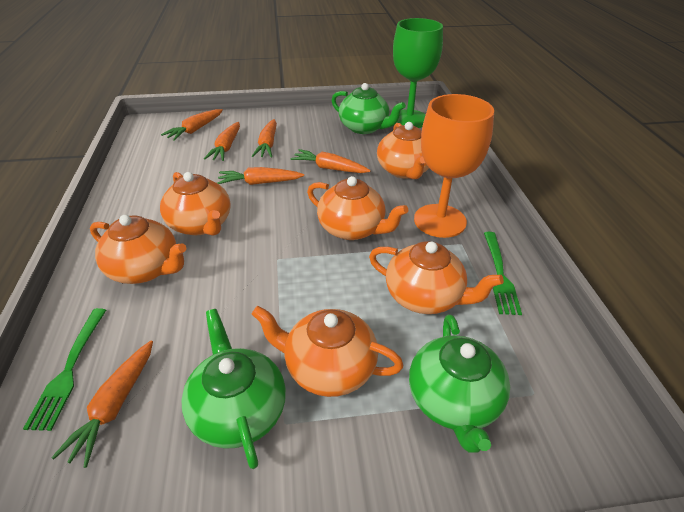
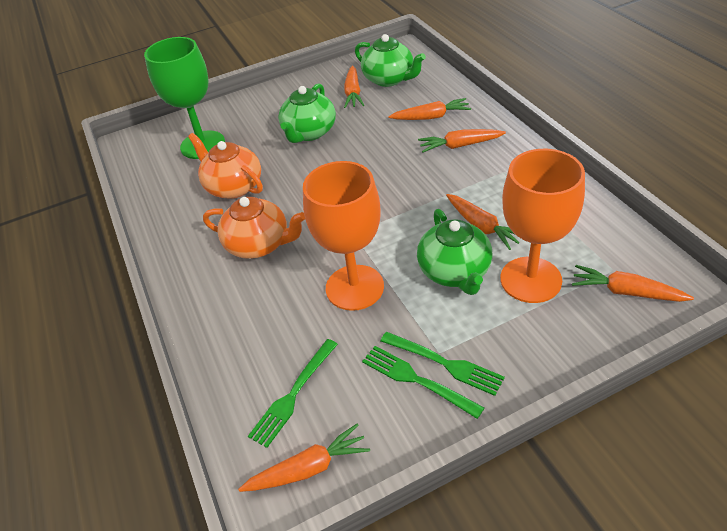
green fork: [23,308,106,431] [484,232,522,315] = 2 -> [248,339,338,448] [362,346,484,419] [380,332,505,396] = 3
orange goblet: [414,94,494,238] = 1 -> [303,161,384,311] [500,149,585,303] = 2
orange teapot: [90,215,186,284] [160,172,231,236] [252,306,403,397] [307,176,408,240] [369,241,504,314] [377,122,429,179] = 6 -> [188,133,263,199] [203,197,305,259] = 2

